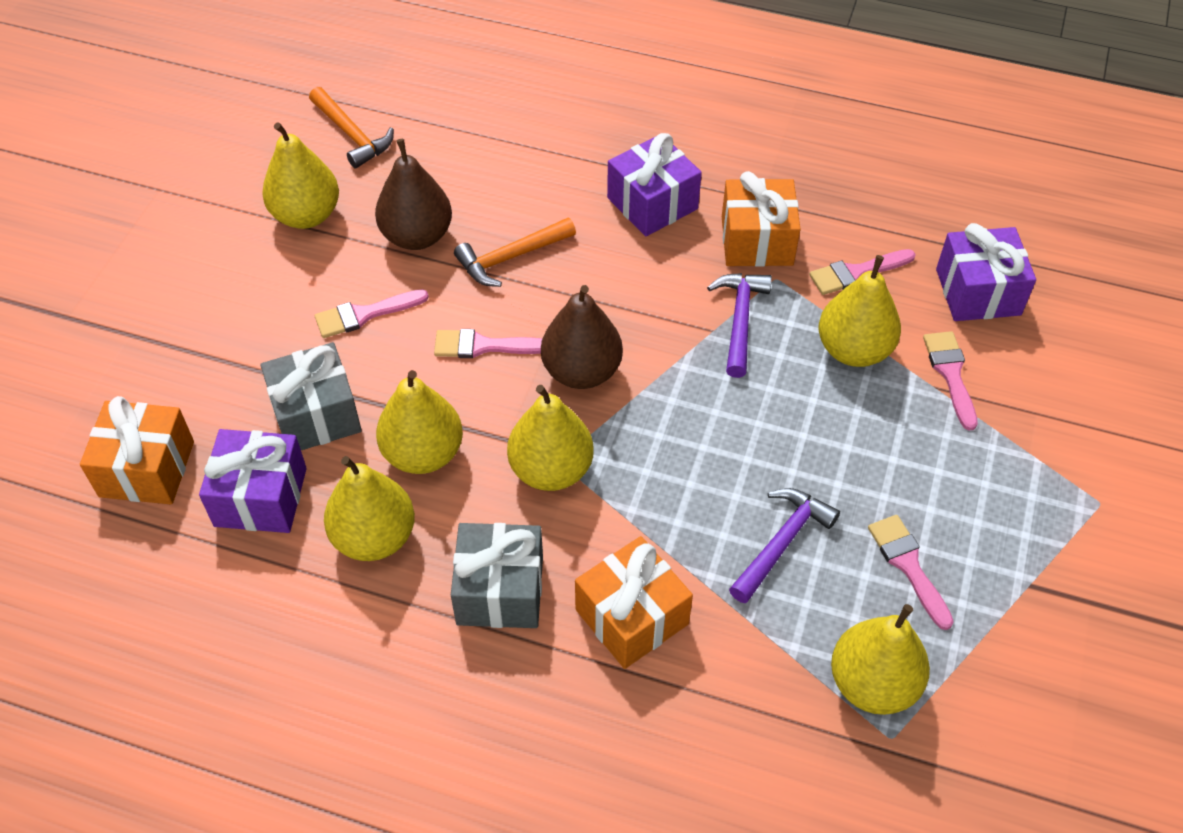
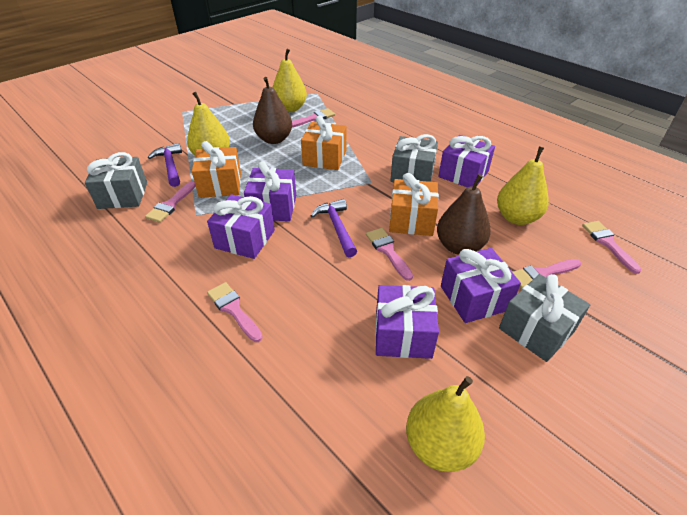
grey gift: [260,342,362,450] [451,523,543,628] = 2 -> [85,152,147,209] [390,134,438,182] [499,274,590,362] = 3
orange hammer: [309,87,394,168] [454,218,576,287] = 2 -> none = 0
pink brush: [315,289,429,338] [434,329,543,358] [809,249,916,295] [868,515,954,630] [923,331,978,431] = 5 -> [145,181,195,223] [207,282,263,342] [292,108,335,127] [366,228,413,281] [512,259,581,289] [582,221,642,274] = 6
purple gift: [199,429,307,533] [607,133,702,236] [936,223,1036,321] = 3 -> [207,194,275,259] [244,161,296,221] [375,285,439,359] [438,135,495,187] [441,248,521,323] = 5
yellow pear: [262,122,339,229] [324,456,415,561] [376,370,463,474] [507,385,594,491] [819,255,901,367] [831,604,930,715] = 6 -> [187,92,230,156] [273,49,307,112] [406,376,485,472] [497,146,549,225] = 4

